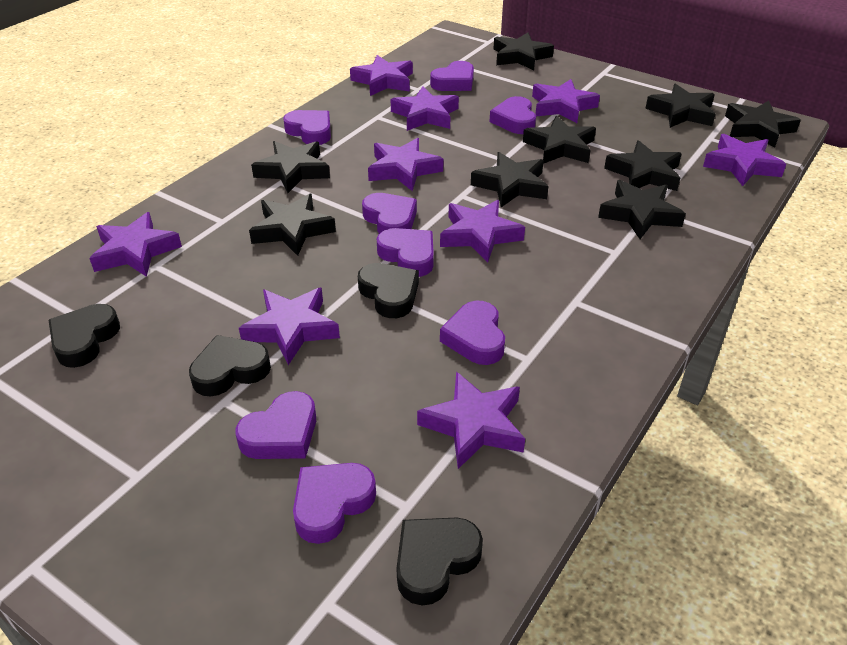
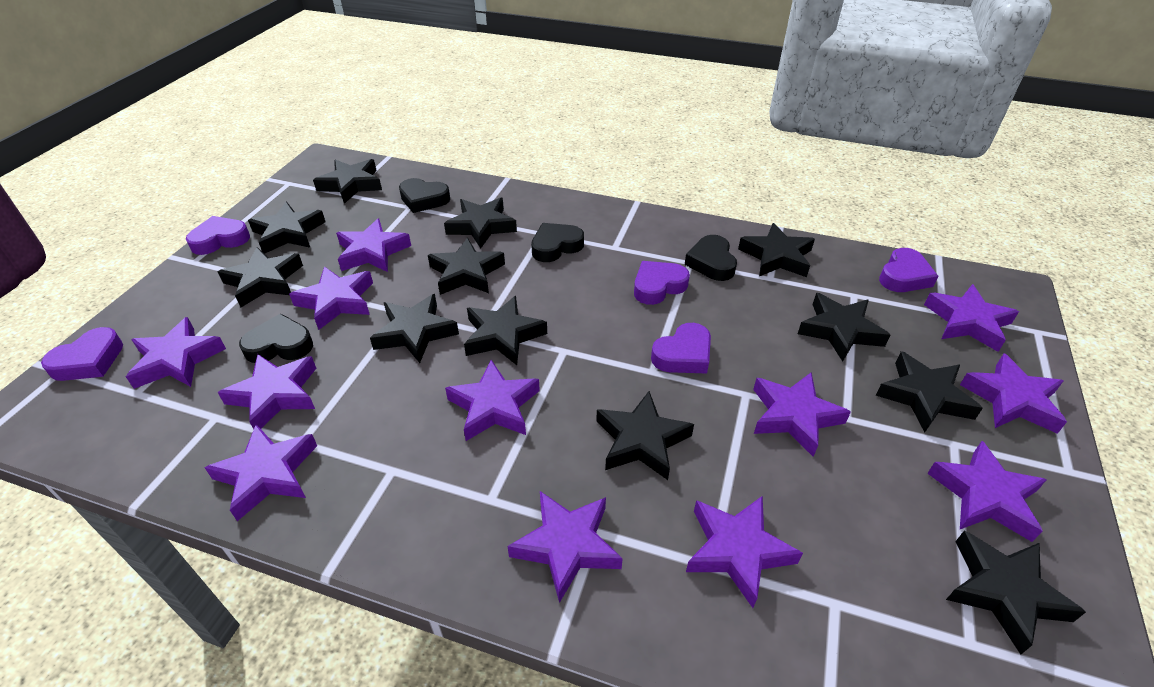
black star: [249,194,336,256] [251,141,330,193] [471,152,548,207] [494,33,554,70] [523,116,596,164] [598,180,686,239] [604,140,682,191] [645,83,715,128] [725,101,801,148] = 9 -> [218,247,303,307] [248,202,326,254] [313,159,382,204] [370,294,459,363] [428,238,505,295] [444,198,517,248] [464,296,547,365] [596,391,694,480] [738,223,815,277] [798,293,890,362] [876,351,983,432] [946,530,1086,655] = 12
purple heart: [236,391,316,459] [283,110,331,145] [293,463,376,544] [362,193,417,234] [377,228,434,277] [430,61,474,91] [440,301,505,365] [489,96,536,134] = 8 -> [41,327,123,381] [186,216,250,255] [634,261,690,305] [651,323,711,373] [879,248,938,292] = 5
purple star: [89,212,182,277] [239,288,340,365] [350,55,413,96] [368,138,444,191] [391,87,459,131] [417,372,525,469] [440,200,525,262] [532,79,600,123] [703,134,786,186] = 9 -> [126,317,226,389] [205,424,317,521] [218,354,316,429] [289,266,373,330] [336,218,411,272] [445,360,540,441] [508,491,623,603] [686,496,803,608] [753,372,851,457] [924,284,1019,352] [927,441,1047,542] [960,353,1067,434] = 12

